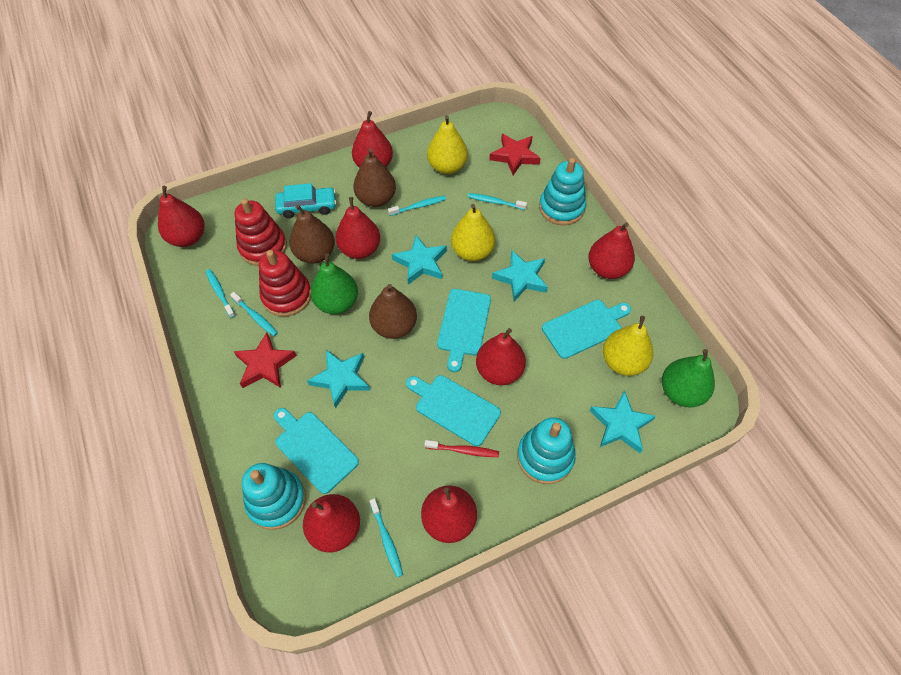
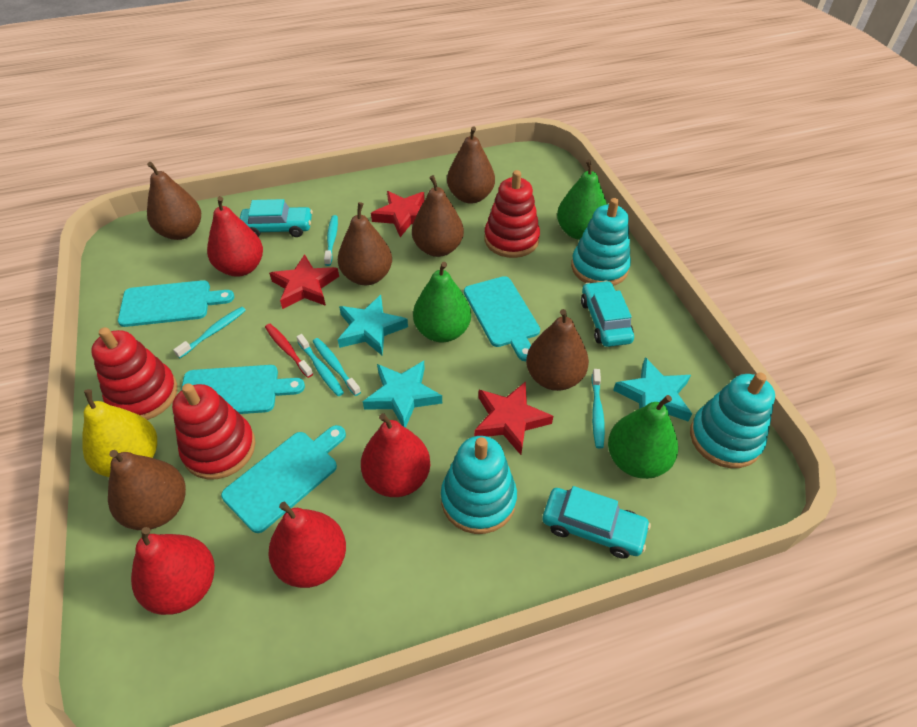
brown pear: [289,205,335,264] [353,149,396,207] [369,284,417,339] = 3 -> [108,450,186,530] [147,162,201,240] [338,202,392,285] [412,175,464,257] [447,126,495,204] [526,309,589,391] = 6
green pear: [311,253,358,314] [662,349,715,408] = 2 -> [413,262,471,342] [557,159,607,240] [608,395,678,479] = 3
red pear: [158,186,204,247] [303,494,360,553] [336,197,380,259] [352,111,393,168] [421,485,477,543] [476,328,526,385] [588,222,635,279] = 7 -> [131,527,215,615] [207,196,263,277] [268,502,346,588] [361,413,430,497] = 4
red stacking toy: [234,199,287,266] [259,250,311,317] = 2 -> [91,327,177,420] [172,383,255,480] [484,170,540,258] = 3
red star: [233,332,297,388] [489,134,541,175] = 2 -> [269,254,339,309] [371,191,425,237] [474,382,553,455] = 3
turquoise car: [275,183,336,218] = 1 -> [240,199,313,237] [543,486,651,559] [581,281,634,347] = 3
turquoise star: [307,350,370,409] [392,235,447,285] [492,251,548,301] [589,390,656,453] = 4 -> [337,295,408,355] [363,361,442,428] [613,357,692,422] = 3
yellow pear: [427,115,468,174] [451,204,495,261] [603,316,653,376] = 3 -> [82,389,157,477] = 1

